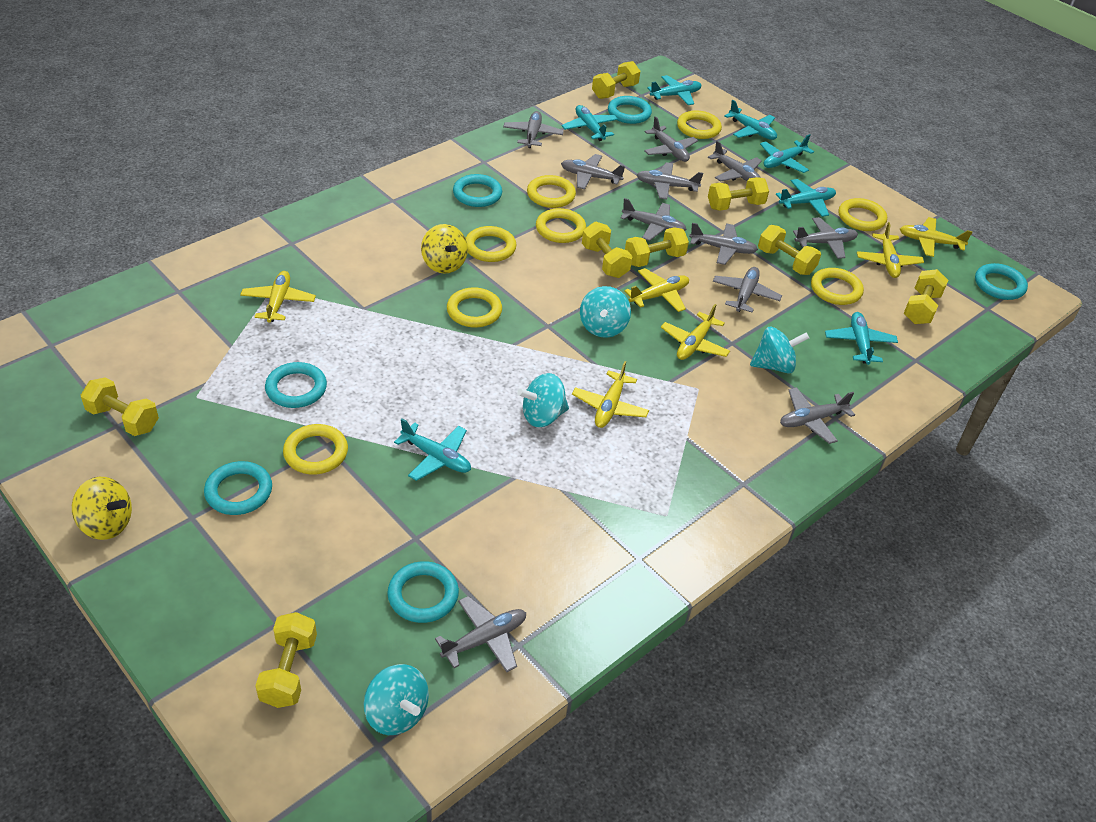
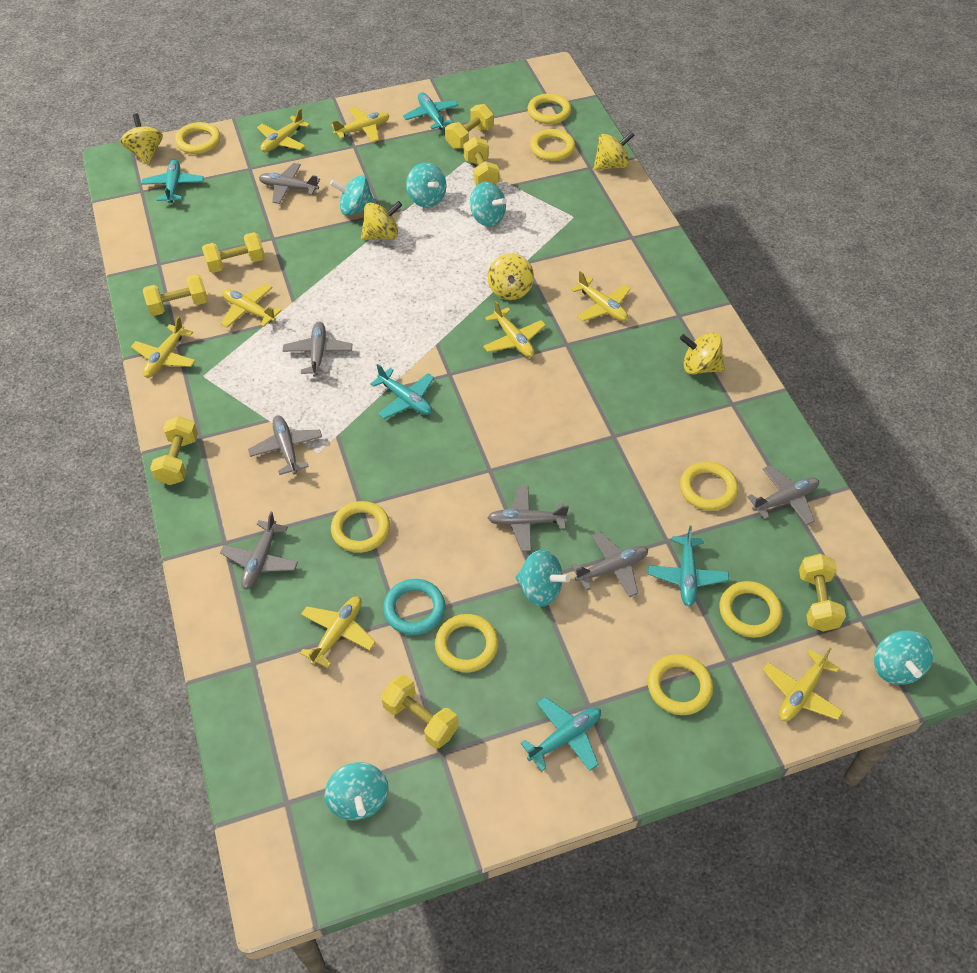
grey plane: [435,596,526,672] [503,111,564,148] [561,154,625,189] [621,198,687,241] [637,163,703,200] [644,116,698,162] [689,223,758,265] [708,141,762,182] [713,267,782,312] [780,387,855,444] [793,217,858,259] = 11 -> [220,512,298,589] [248,415,322,475] [259,163,320,204] [283,322,352,377] [487,486,569,551] [571,532,648,598] [747,465,819,525] = 7
turquoise plane: [394,418,471,481] [562,105,618,141] [647,75,701,105] [724,100,777,140] [760,134,814,173] [776,179,836,217] [825,312,898,365] = 7 -> [141,159,204,203] [371,364,434,419] [403,92,459,130] [521,697,601,771] [648,526,729,607] = 5
turquoise ring: [204,461,272,515] [265,362,327,408] [387,561,459,623] [453,174,502,207] [608,96,652,124] [975,263,1028,300] = 6 -> [383,579,445,635] = 1
turquoise spinning top: [364,664,429,735] [517,373,569,427] [580,286,631,338] [750,327,809,374] = 4 -> [324,762,389,820] [330,175,376,216] [406,163,446,207] [470,182,507,227] [515,550,570,607] [874,630,933,685] = 6
yellow dumbbell: [81,377,159,436] [255,612,317,708] [582,222,633,278] [592,61,640,99] [625,227,689,267] [708,177,769,211] [758,225,821,275] [904,269,948,324] = 8 -> [143,274,208,316] [150,416,198,485] [202,232,265,273] [381,675,459,749] [445,104,494,149] [463,137,499,186] [799,554,846,631] = 7
yellow plane: [240,271,316,323] [572,361,649,428] [624,268,689,312] [661,304,730,360] [857,222,924,278] [900,217,973,257] = 6 -> [131,316,196,378] [221,284,282,328] [257,108,310,152] [300,596,376,668] [332,107,389,142] [483,301,546,358] [571,271,631,321] [763,648,844,721] = 8
yellow spinning top: [72,477,132,540] [421,224,468,274] = 2 -> [120,114,163,165] [361,201,402,240] [488,253,534,300] [593,131,634,170] [680,332,725,374] = 5

